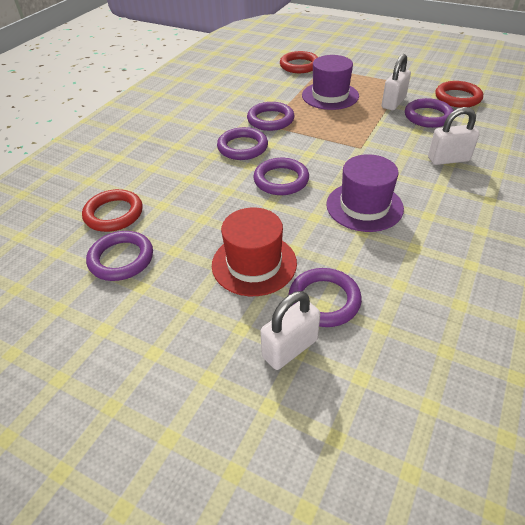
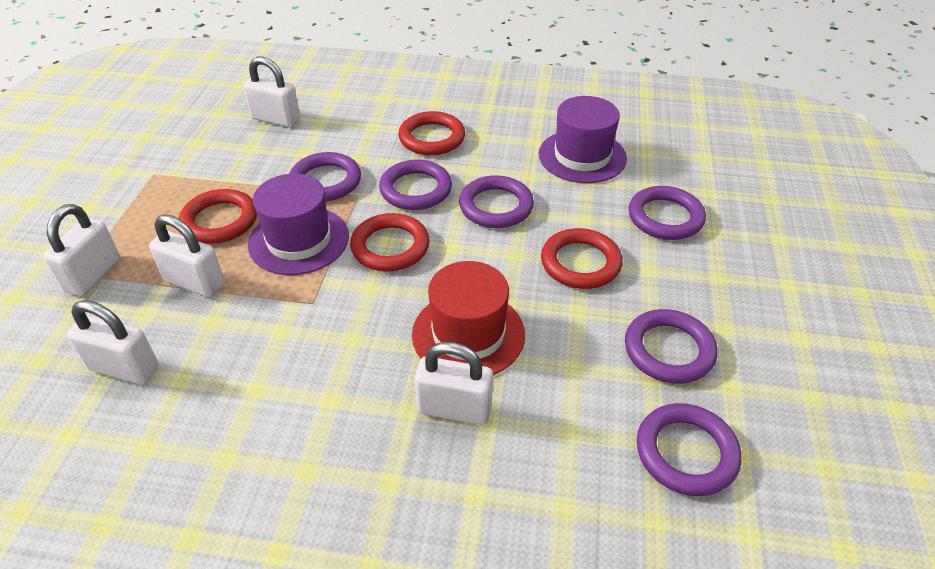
red ring: [82,189,143,232] [280,51,318,73] [435,81,483,108] = 3 -> [179,189,257,244] [350,213,430,271] [398,111,465,155] [541,228,623,289] = 4
white padlock: [260,291,320,370] [382,54,411,110] [428,107,480,165] = 3 -> [43,204,120,296] [67,300,159,384] [149,214,225,297] [243,57,300,127] [415,342,493,425] = 5

